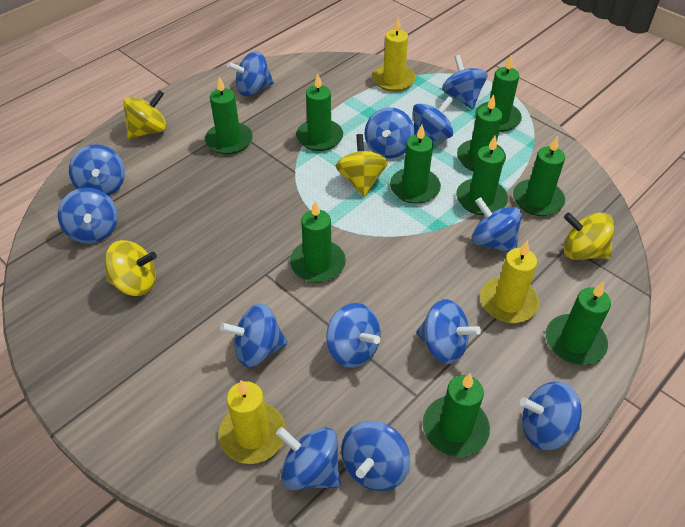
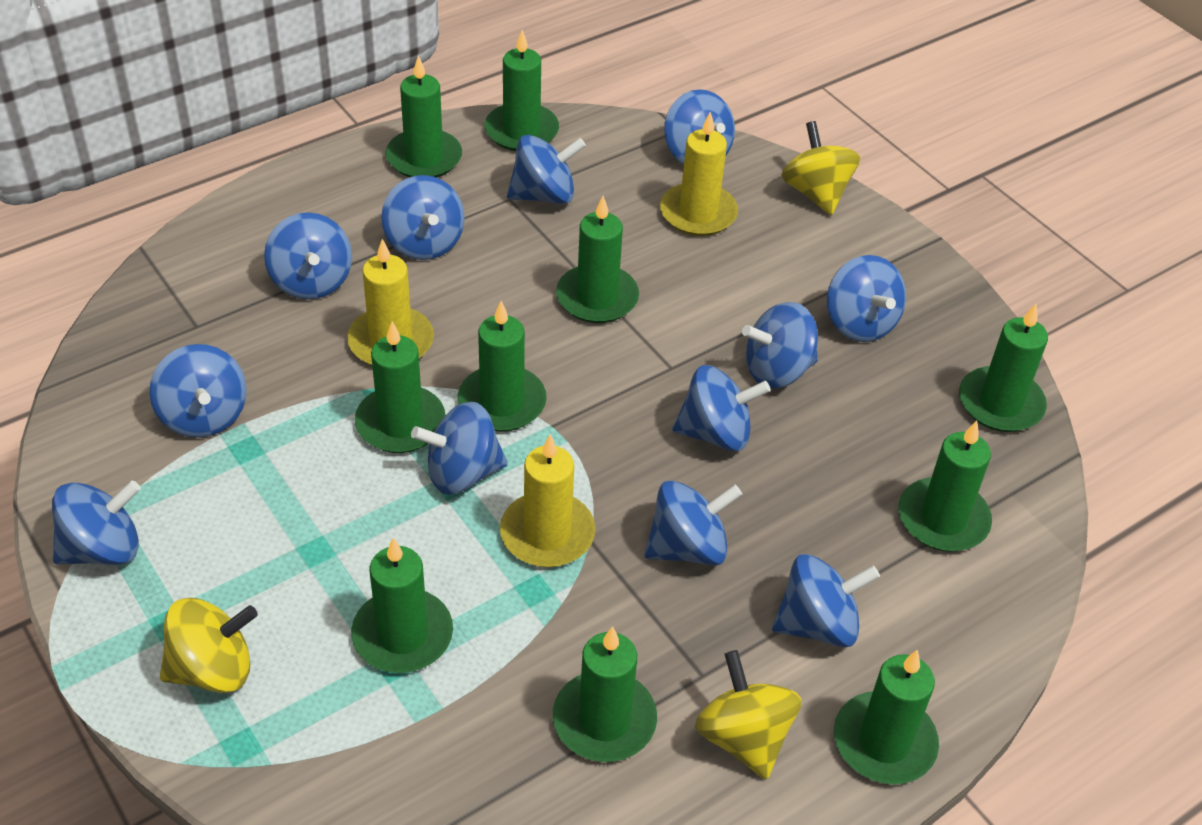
blue spinning top: [58,188,118,244] [69,144,125,196] [220,303,288,367] [227,51,274,96] [276,427,341,490] [326,303,380,368] [341,421,410,491] [365,107,415,158] [413,96,453,141] [416,299,481,364] [442,55,488,109] [472,197,522,253] [520,382,582,450] = 13 -> [52,480,141,565] [149,344,247,438] [264,212,352,300] [381,175,465,260] [411,402,508,495] [507,135,586,204] [644,480,742,566] [664,89,735,164] [673,365,771,451] [742,302,818,388] [772,554,880,647] [827,255,906,342] = 12
yellow spinning top: [104,240,157,296] [123,90,167,139] [336,134,388,197] [564,212,614,260] = 4 -> [160,598,258,693] [695,650,802,779] [781,121,860,215] = 3

